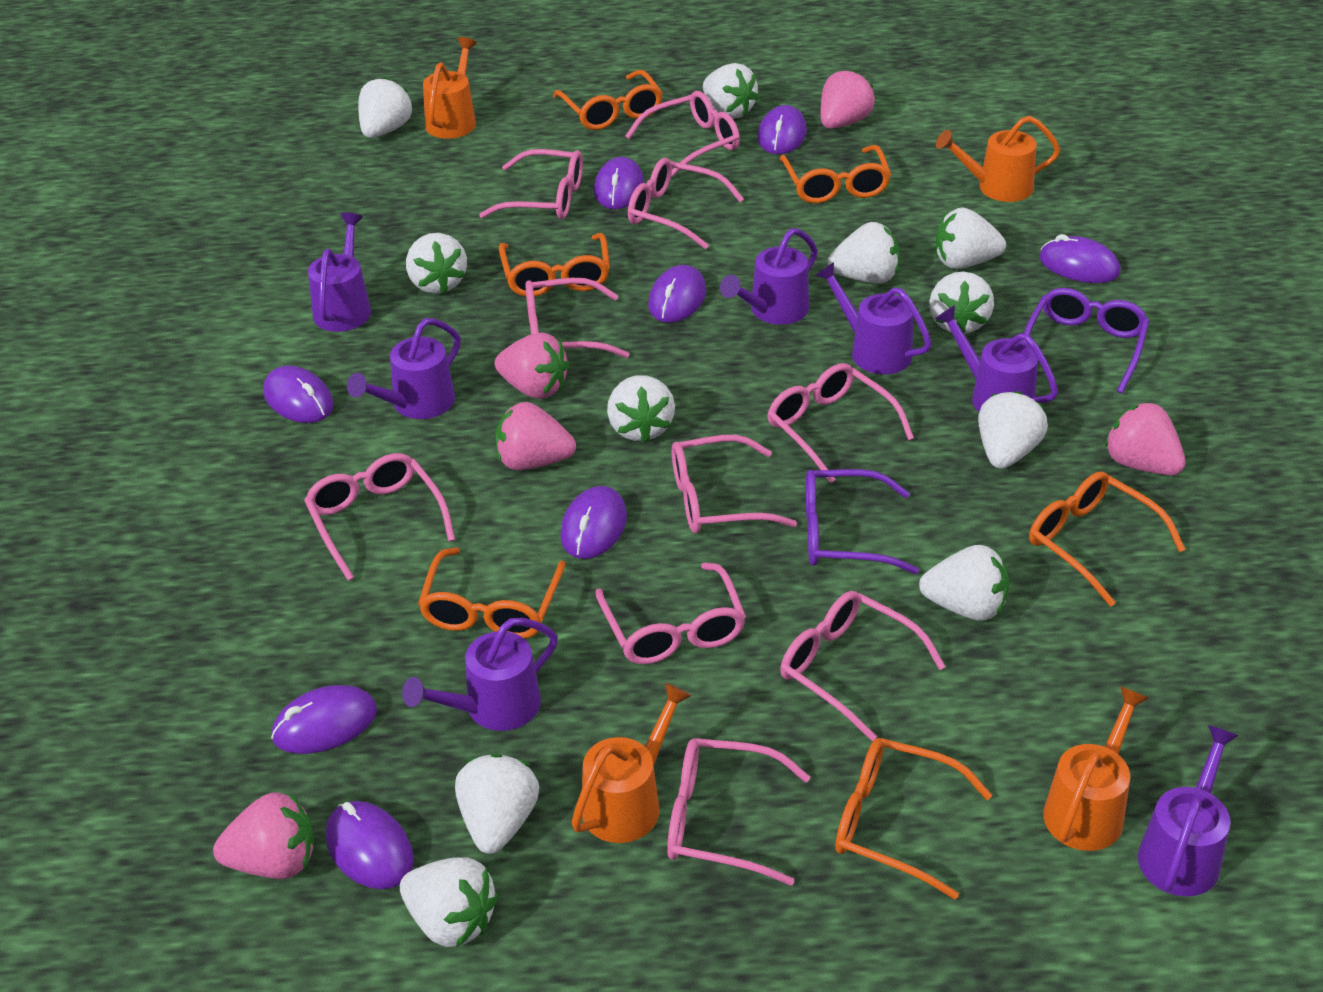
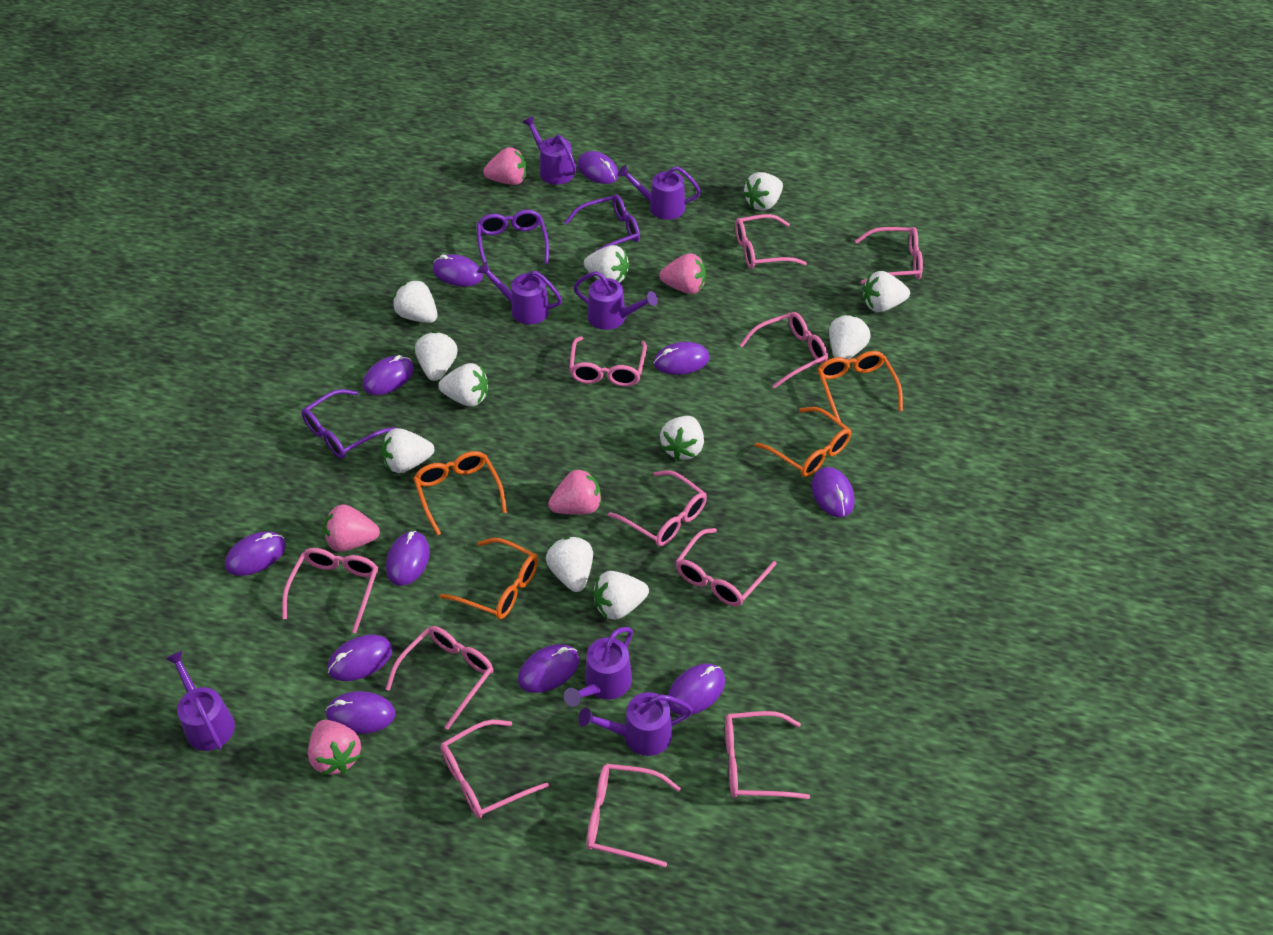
orange glasses: [418,547,566,639] [499,233,610,296] [553,70,663,130] [780,145,891,203] [835,738,992,900] [1029,471,1186,606] = 6 -> [413,451,507,535] [440,538,538,619] [755,407,851,477] [818,351,903,422] = 4
orange watering can: [423,37,477,139] [571,683,692,843] [936,116,1060,202] [1043,686,1149,851] = 4 -> none = 0
pink glasses: [304,453,455,581] [479,149,583,219] [525,278,629,358] [595,562,746,664] [625,91,740,178] [628,158,744,249] [667,738,810,886] [672,435,797,533] [767,363,914,483] [780,591,946,741] = 10 -> [282,548,378,633] [386,626,494,730] [440,720,549,818] [569,336,647,386] [586,764,681,867] [608,470,707,547] [675,528,777,606] [725,711,810,799] [735,214,807,269] [740,312,828,388] [855,227,923,284] = 11
purple glasses: [806,469,919,574] [1022,288,1149,393] = 2 -> [301,389,396,459] [477,210,549,271] [564,194,640,253] = 3
purple mouse: [263,365,334,423] [271,685,377,754] [326,801,414,889] [560,486,627,559] [594,157,644,209] [648,265,706,323] [758,105,807,154] [1039,234,1120,283] = 8 -> [225,531,286,576] [325,691,395,734] [328,635,392,681] [363,355,414,395] [386,531,430,586] [433,254,483,286] [518,644,579,693] [578,151,619,184] [654,342,709,375] [667,663,725,715] [812,467,855,517] = 11

